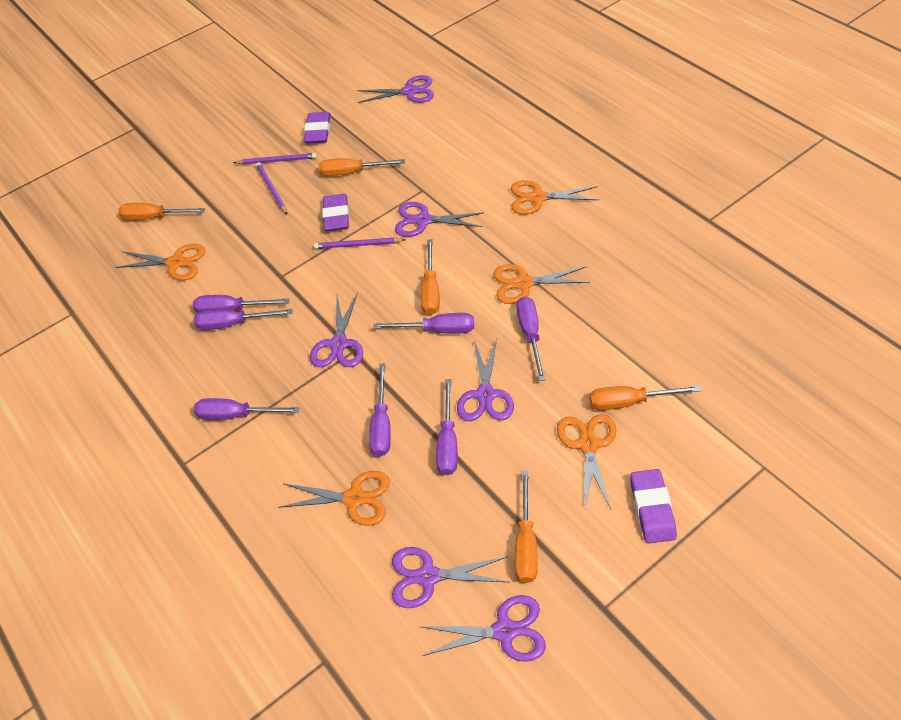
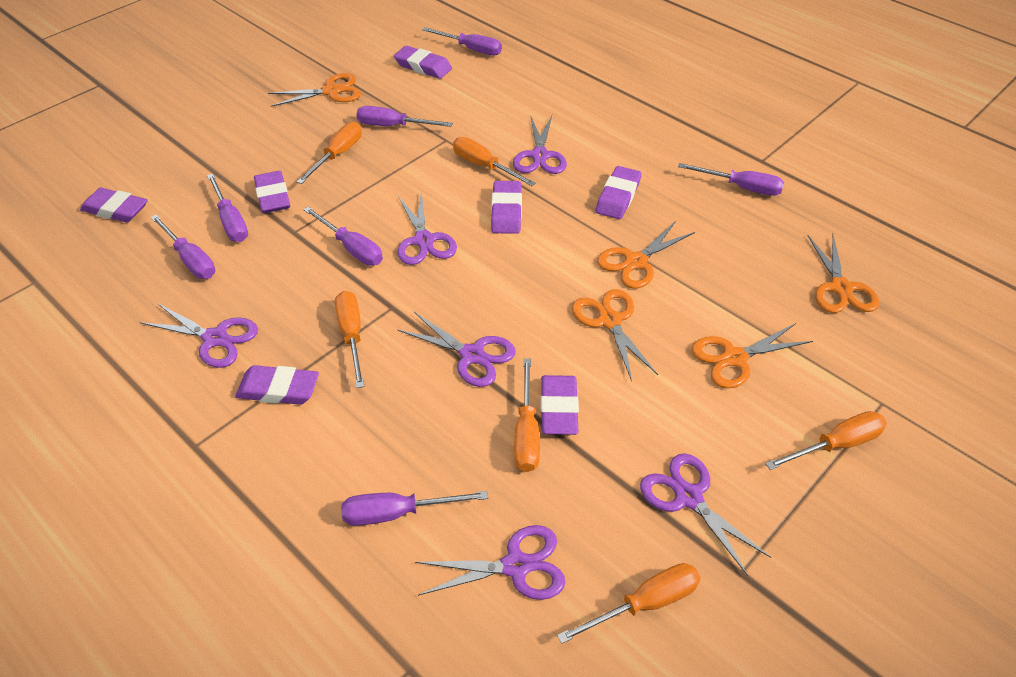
orange screwdriver: [118,203,206,220] [319,158,405,176] [421,239,440,315] [515,471,538,583] [590,385,701,410] = 5 -> [297,122,362,184] [335,291,364,388] [453,137,536,186] [514,359,540,472] [557,563,701,644] [765,411,887,470] = 6
purple eraser: [304,112,331,144] [322,194,349,231] [630,469,677,544] = 3 -> [80,188,148,223] [235,365,319,405] [254,171,290,213] [394,46,452,79] [491,181,522,234] [541,375,579,435] [596,166,641,219] = 7
purple pencil: [233,153,317,164] [256,162,287,215] [314,238,405,249] = 3 -> none = 0

